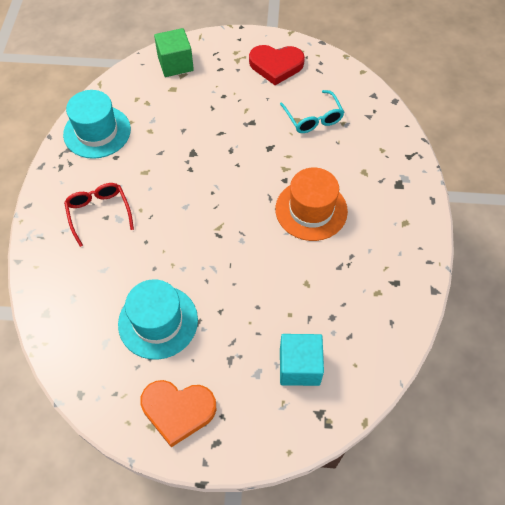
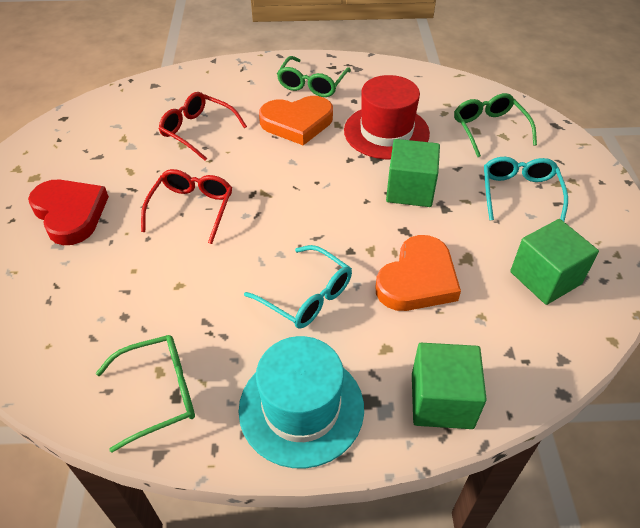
green cube: [154,28,194,77] = 1 -> [386,139,440,207] [412,343,487,429] [510,219,599,305] = 3
green glasses: none = 0 -> [96,335,195,453] [277,56,351,97] [454,93,537,157] = 3
orange hat: [275,168,348,241] = 1 -> none = 0
orange heart: [140,380,216,447] = 1 -> [259,96,333,145] [376,235,461,311] = 2
red glasses: [64,183,134,247] = 1 -> [141,169,232,244] [159,92,247,161] = 2
red hat: none = 0 -> [344,75,430,160] = 1
turquoise cube: [280,334,324,386] = 1 -> none = 0
turquoise glasses: [280,90,344,133] = 1 -> [244,245,352,329] [484,157,568,221] = 2
turquoise hat: [63,90,131,159] [118,279,198,359] = 2 -> [239,336,364,468] = 1

